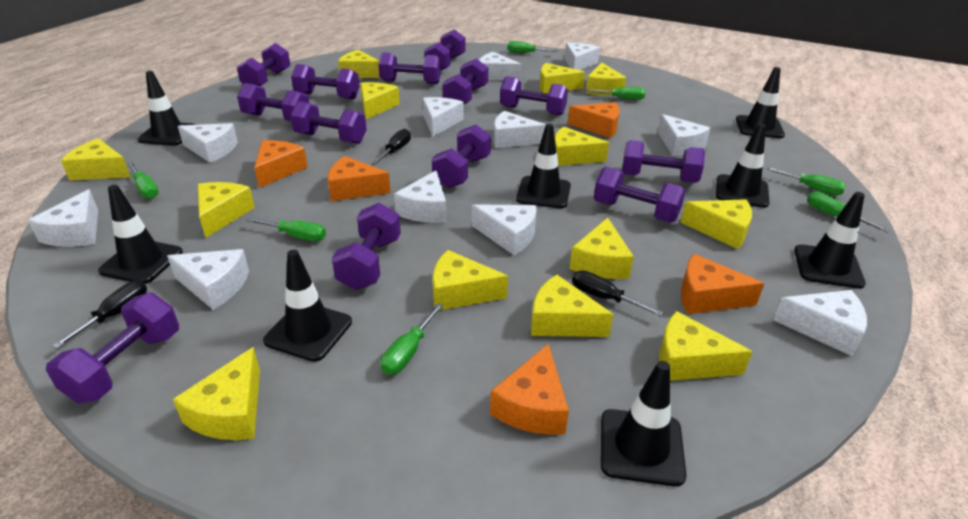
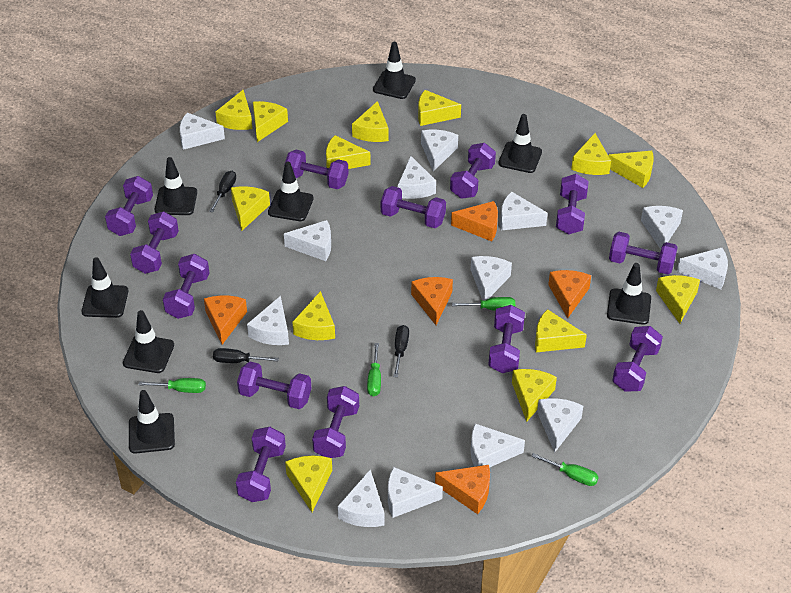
green screwdriver: [127,162,159,199] [246,218,326,241] [381,303,444,375] [507,41,558,53] [586,87,645,100] [766,167,846,195] [807,192,890,233] = 7 -> [139,378,206,393] [367,343,381,396] [452,297,515,311] [531,453,599,486] = 4
white cheese: [28,189,98,247] [167,249,249,310] [178,123,238,163] [394,170,446,223] [423,97,464,137] [472,204,536,255] [479,52,521,80] [494,111,546,148] [565,43,600,70] [658,114,710,156] [773,290,867,356] = 11 -> [180,113,225,150] [247,296,289,345] [284,220,331,261] [337,470,385,527] [388,467,443,518] [398,156,436,199] [421,130,458,172] [471,256,512,301] [471,424,525,468] [500,191,548,230] [537,398,583,452] [641,206,683,249] [677,248,728,289] = 13

